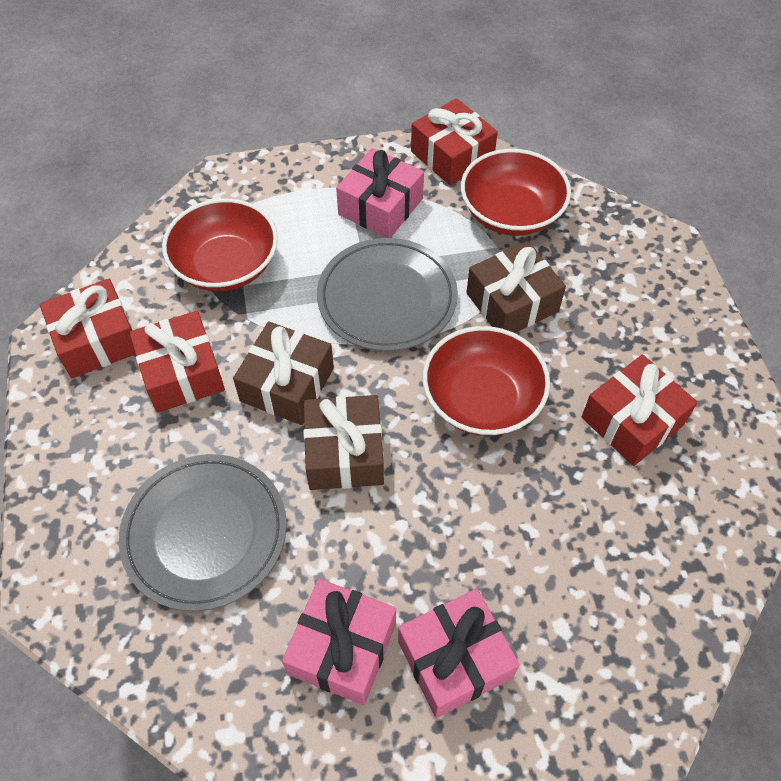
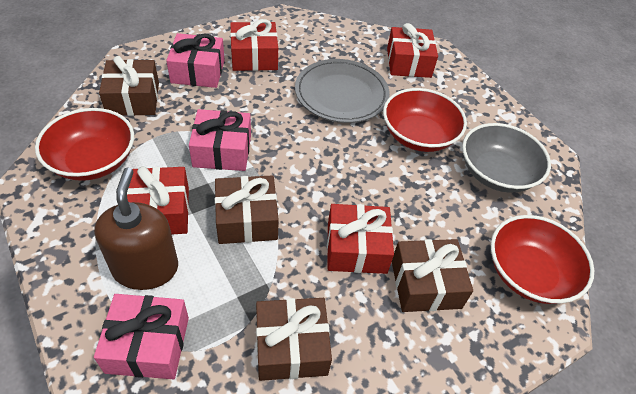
brown gift: [233,321,334,425] [303,395,384,490] [466,241,566,333] = 3 -> [99,56,159,116] [215,175,279,244] [256,298,332,381] [392,239,473,312] = 4
brown soap dispenser: none = 0 -> [94,167,178,290] = 1
grey bowl: none = 0 -> [462,123,551,193] = 1
grey plate: [119,454,287,611] [317,238,458,351] = 2 -> [295,59,390,123] = 1

